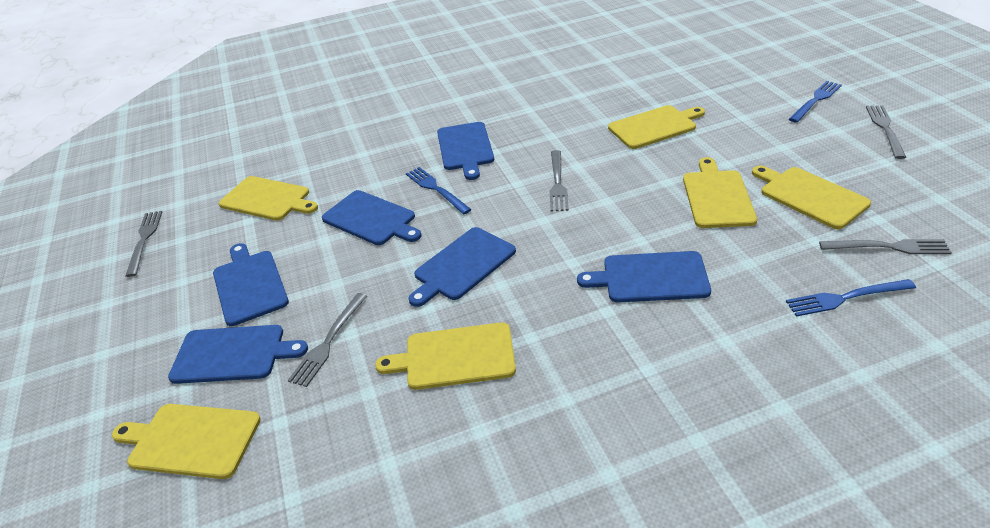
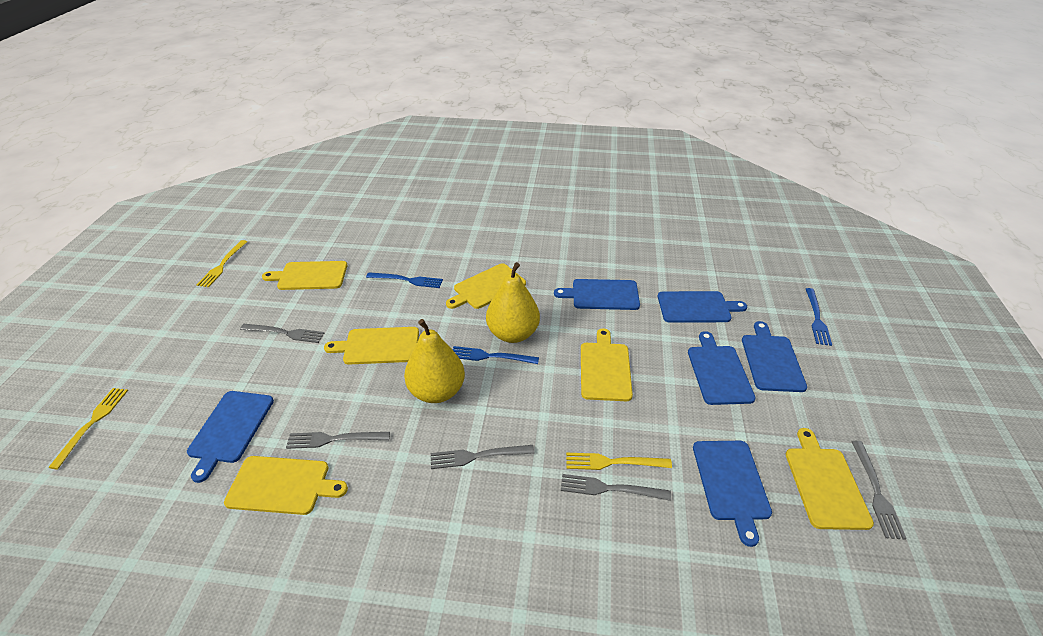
yellow fork: none = 0 -> [48,388,128,469] [197,240,247,287] [566,453,672,470] = 3
yellow pear: none = 0 -> [404,319,465,403] [486,262,540,343] = 2

